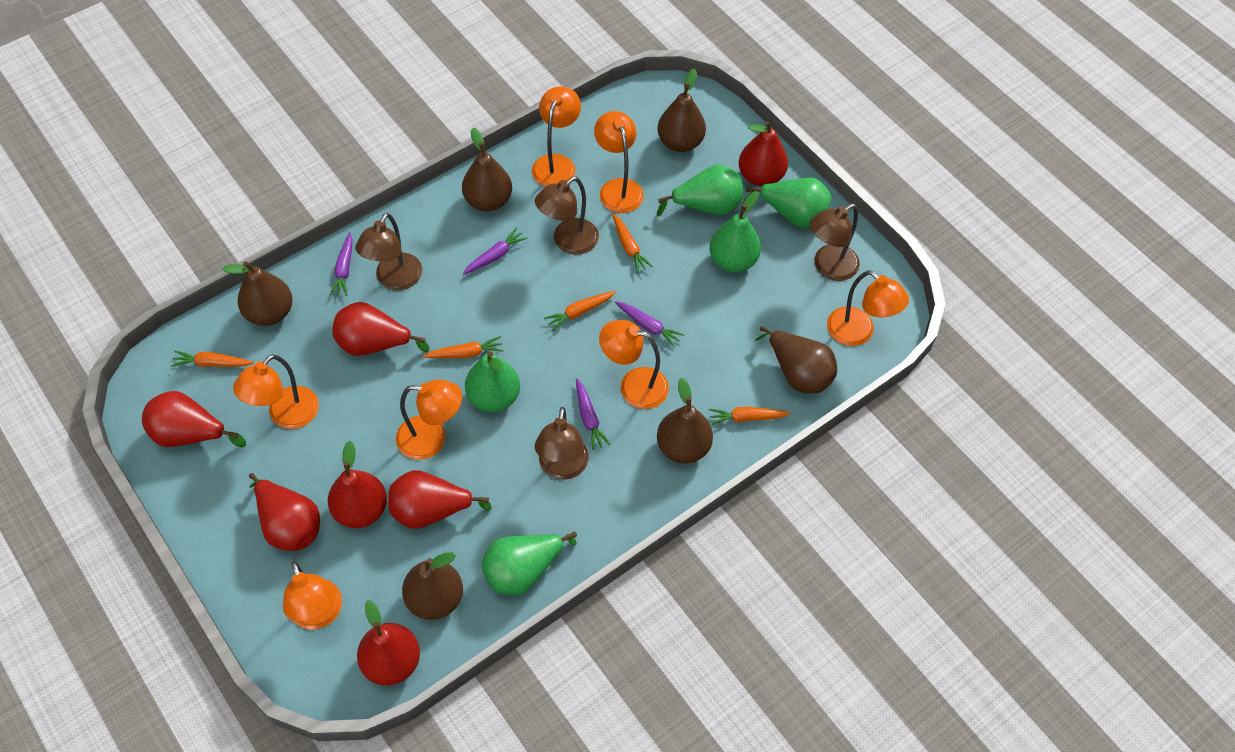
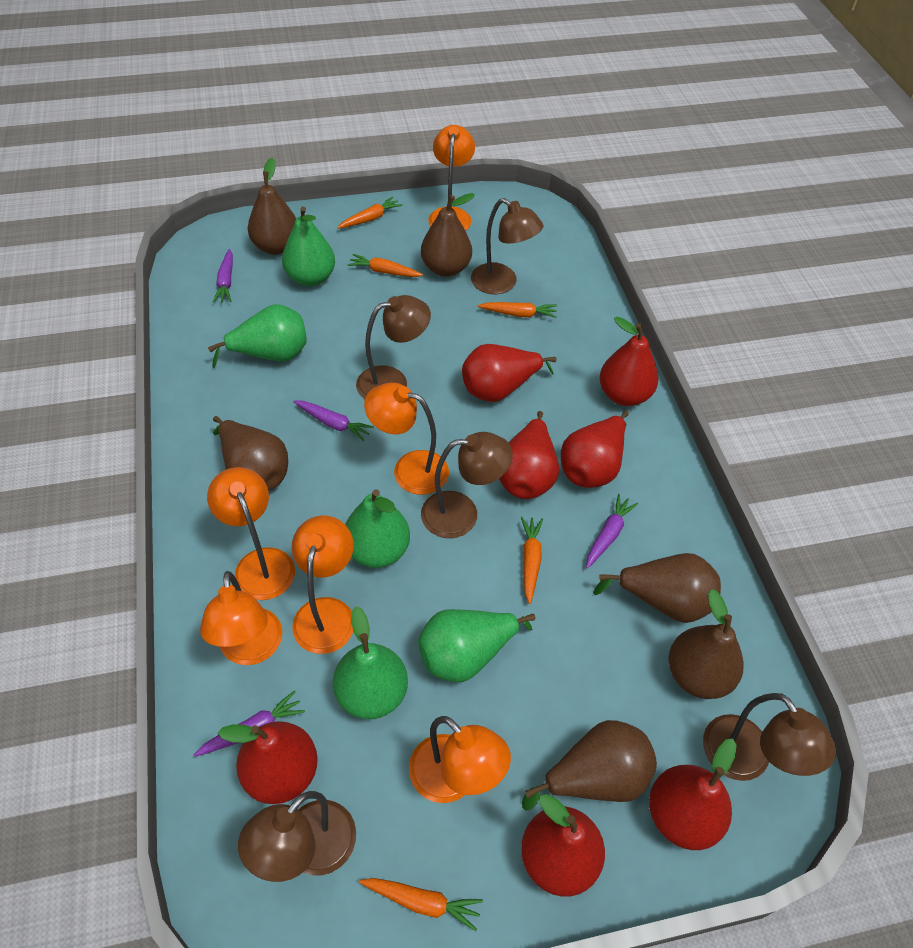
brown lamp: [355,213,422,290] [535,177,599,255] [535,407,589,480] [809,204,860,281] = 4 -> [238,791,356,882] [356,295,431,399] [421,432,513,538] [471,198,543,294] [703,693,836,781] = 5
orange lamp: [233,354,319,429] [283,561,342,629] [396,380,462,460] [532,86,581,187] [594,111,644,213] [599,320,669,409] [827,270,909,346] = 7 -> [200,571,282,665] [207,467,295,600] [291,515,354,654] [364,383,449,495] [409,716,511,803] [428,125,475,231] = 6

